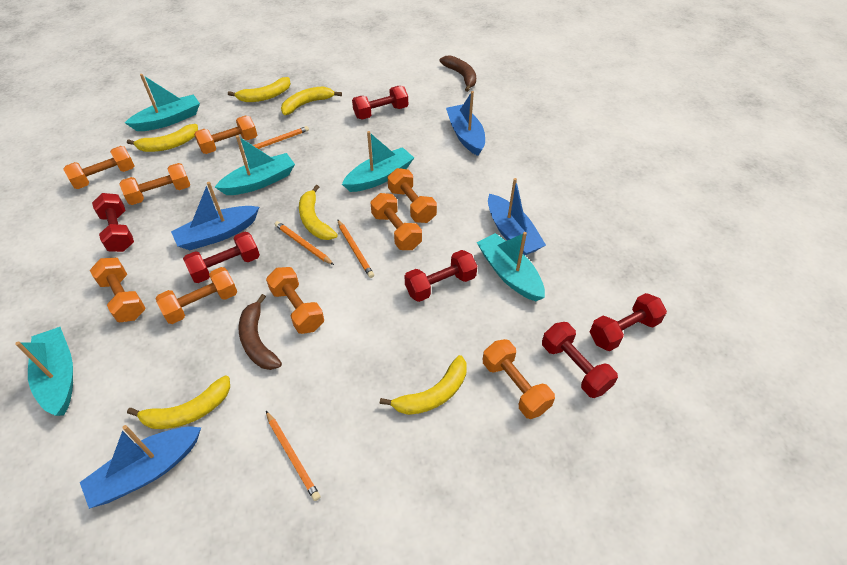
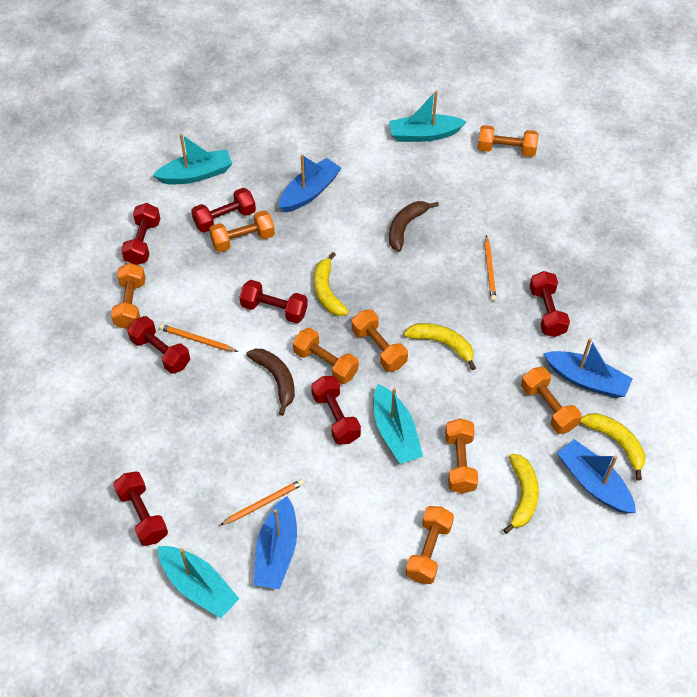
orange dumbbell: [63,146,135,189] [90,258,145,322] [119,163,190,205] [155,267,237,324] [194,116,257,154] [266,267,324,334] [370,193,422,250] [388,168,437,223] [483,339,555,419] = 9 -> [111,263,145,329] [209,210,275,252] [293,328,359,384] [352,310,408,372] [406,506,454,584] [445,418,478,494] [478,125,539,157] [521,367,582,434] = 8
orange pencil: [240,126,309,153] [266,411,320,501] [275,221,334,265] [337,219,374,278] = 4 -> [159,324,238,352] [220,479,304,525] [484,235,496,301] = 3
red dumbbell: [92,193,134,252] [183,232,260,283] [352,86,408,120] [405,250,477,302] [542,322,618,398] [590,293,667,351] = 6 -> [113,471,168,546] [121,203,160,265] [127,316,190,374] [191,188,256,233] [239,280,308,323] [311,376,361,445] [529,271,570,337] = 7
turquoise boat: [15,327,73,416] [125,74,200,131] [215,135,295,195] [342,131,414,192] [477,232,545,301] = 5 -> [152,134,232,184] [158,546,239,618] [374,384,423,464] [389,91,467,142] = 4
yellow banana: [127,124,198,152] [127,375,230,429] [228,77,291,102] [281,86,342,115] [299,185,338,240] [380,355,467,415] = 6 -> [314,252,349,316] [404,323,476,370] [503,454,539,534] [580,413,645,481] = 4

